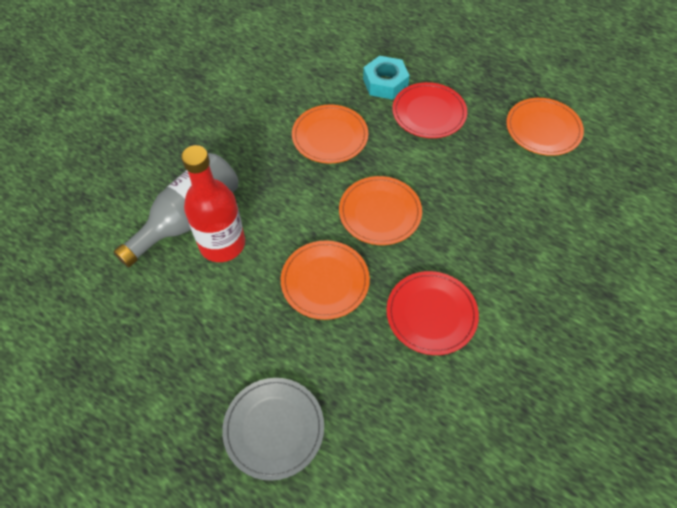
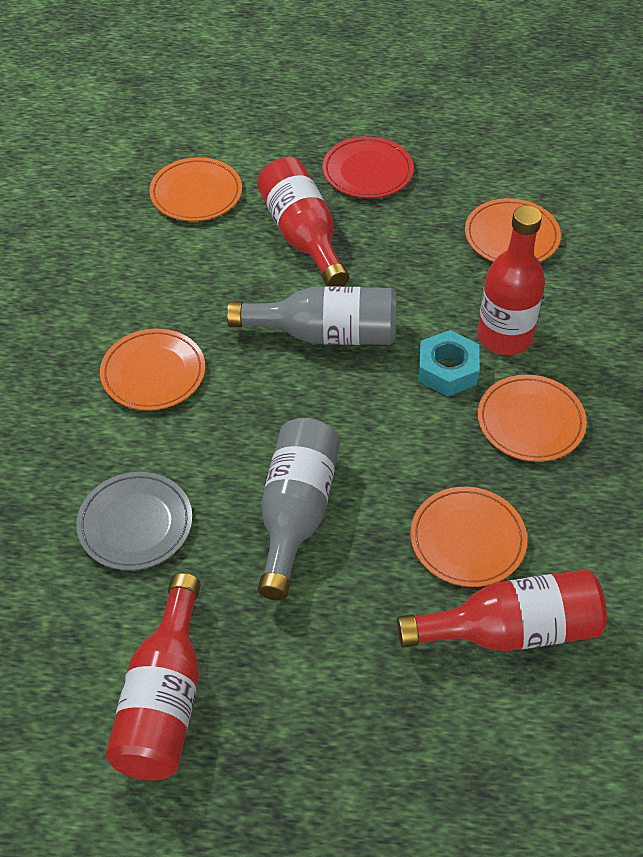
grey bottle: [113,153,238,267] = 1 -> [227,286,396,345] [258,418,340,601] = 2
orange plate: [281,240,370,320] [292,105,368,163] [339,176,422,245] [506,98,584,156] = 4 -> [100,329,205,411] [149,157,242,221] [410,487,527,587] [465,198,561,262] [478,375,587,462] = 5
red bottle: [181,145,245,262] = 1 -> [105,573,201,781] [257,157,349,287] [397,569,607,651] [477,205,545,355] = 4
red plate: [387,271,479,355] [392,82,467,138] = 2 -> [322,136,414,198] = 1

